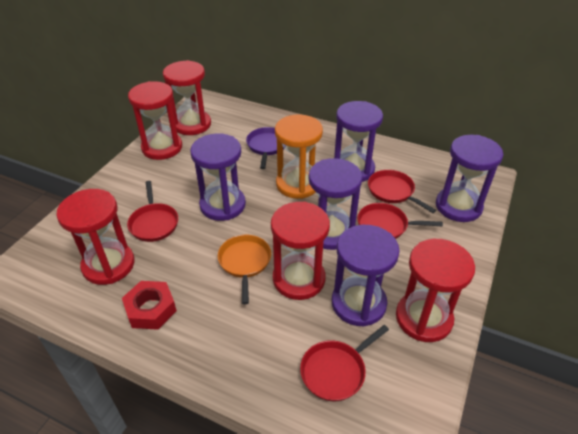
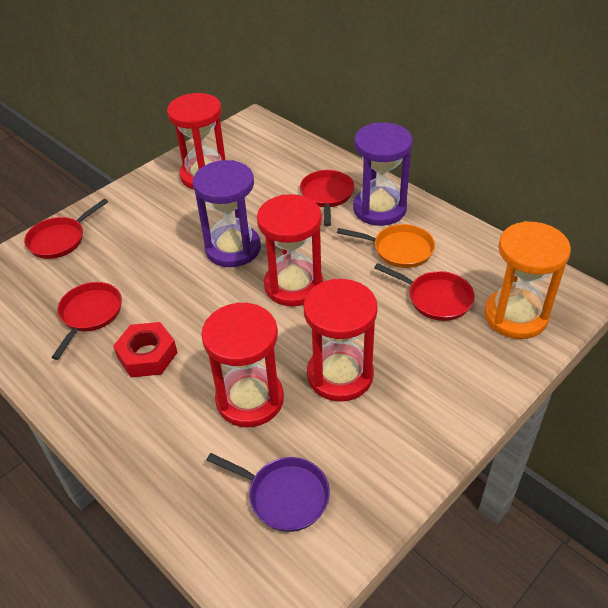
purple hourglass: [190,133,246,221] [309,158,362,250] [332,225,400,326] [334,101,383,182] [436,135,503,222] = 5 -> [193,160,261,267] [353,122,413,226] = 2
red hourglass: [56,189,135,285] [128,81,182,160] [163,60,211,135] [271,202,330,300] [396,239,475,342] = 5 -> [167,93,226,190] [201,302,284,427] [257,194,323,306] [303,279,378,402] = 4

